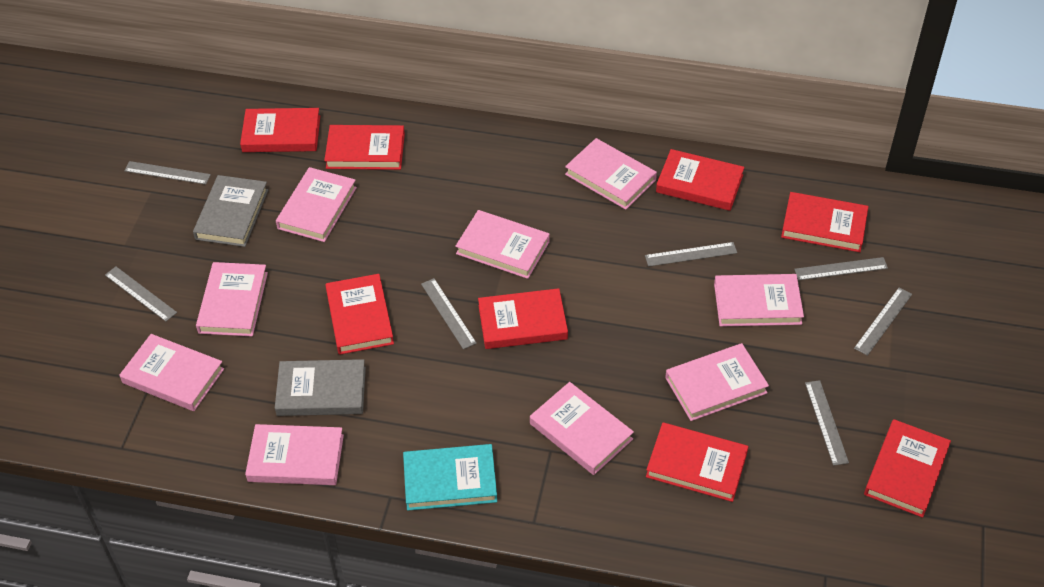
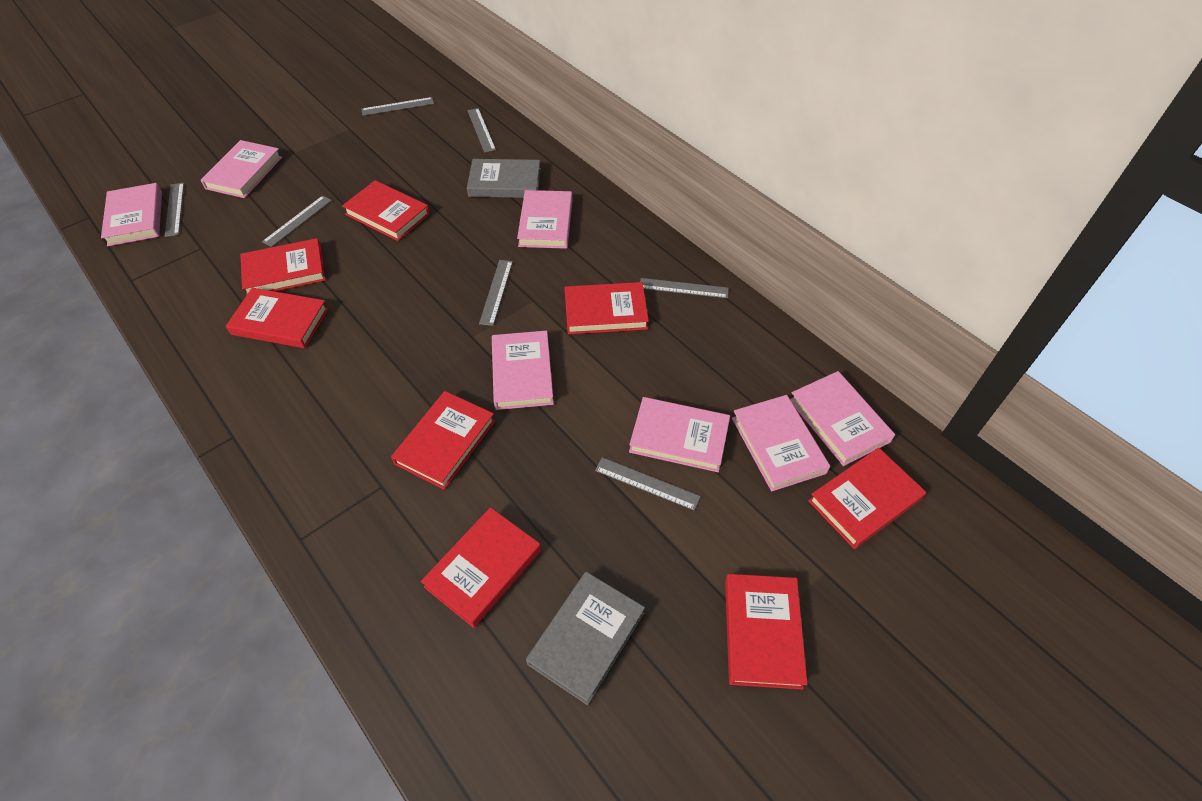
pink book: [119,334,224,411] [196,262,268,336] [245,424,344,485] [276,167,357,242] [455,210,550,279] [530,382,634,475] [565,138,657,210] [665,343,769,421] [714,274,804,327] = 9 -> [101,183,162,246] [201,140,282,198] [492,331,554,410] [517,190,572,249] [629,397,730,472] [732,395,830,491] [790,371,895,466] = 7
turquoise book: [403,444,497,511] = 1 -> none = 0

